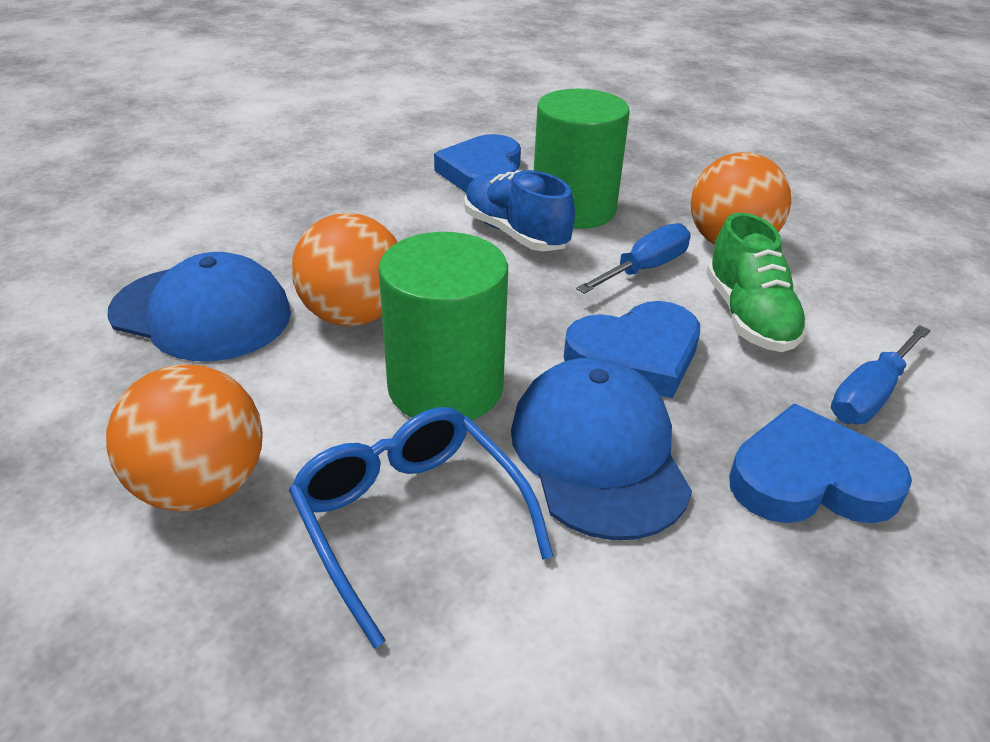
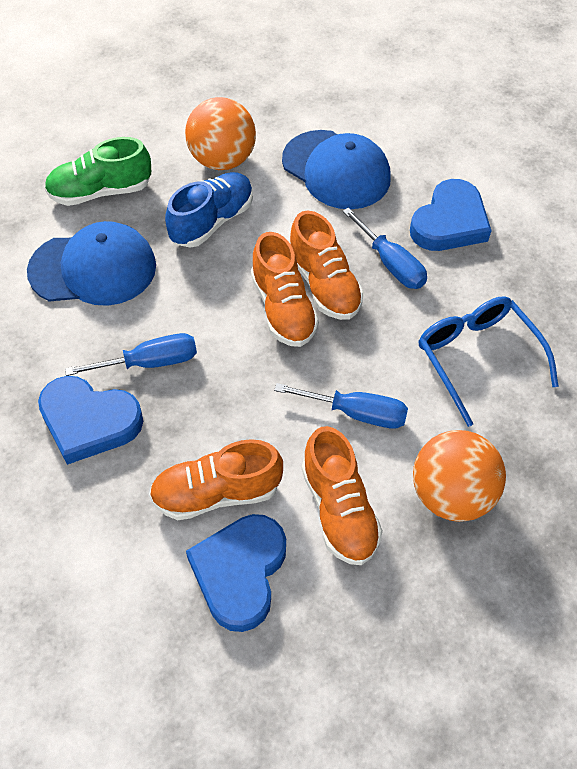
blue screwdriver: [576,223,691,294] [831,325,931,424] = 2 -> [65,333,197,376] [274,383,408,429] [342,208,427,289] = 3
green cylinder: [378,232,508,420] [534,89,630,229] = 2 -> none = 0
orange ball: [106,364,263,511] [291,213,398,326] [691,152,791,245] = 3 -> [185,97,256,170] [413,430,506,522] = 2
orange shoe: none = 0 -> [149,439,283,520] [251,232,319,347] [290,210,364,320] [301,426,383,565] = 4

